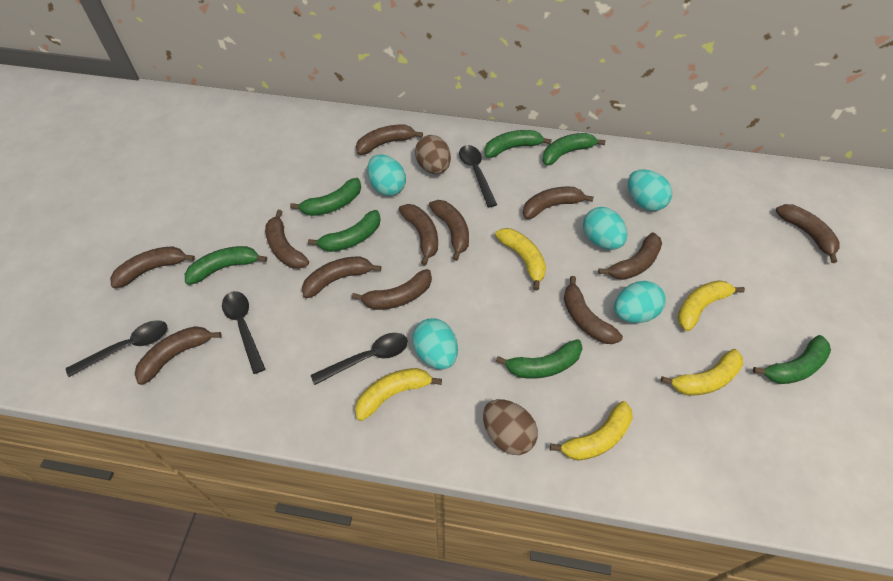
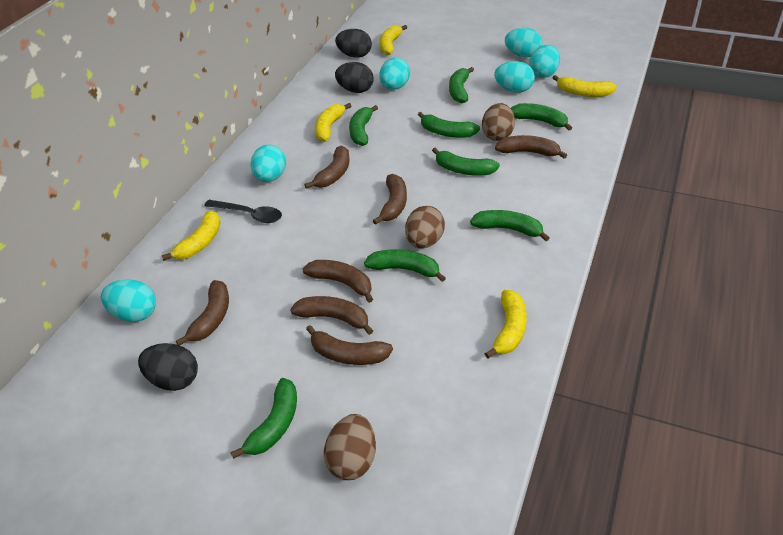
black egg: none = 0 -> [138,343,198,391] [335,29,372,58] [335,62,374,93] = 3
black spoon: [66,320,168,377] [222,291,265,374] [311,333,408,385] [459,145,497,208] = 4 -> [204,200,282,223] = 1
brown banana: [110,246,195,289] [135,326,221,385] [265,210,309,269] [302,256,381,298] [352,269,432,310] [356,125,423,155] [398,204,438,265] [429,200,469,261] [523,187,594,219] [564,276,623,344] [598,232,662,280] [776,204,840,263] = 12 -> [176,280,229,346] [290,296,373,335] [303,260,373,303] [305,146,350,189] [306,325,393,365] [373,174,407,225] [495,135,567,159] = 7
brown egg: [415,135,451,174] [483,399,538,455] = 2 -> [324,414,376,480] [405,206,445,248] [482,103,515,141] = 3
green banana: [185,246,267,285] [290,178,361,216] [308,210,381,252] [484,130,552,158] [496,339,583,379] [542,133,606,166] [753,335,831,384] = 7 -> [231,378,297,459] [349,105,378,146] [364,250,446,282] [418,112,480,138] [432,148,500,176] [449,67,474,103] [470,210,550,241] [511,103,572,130] = 8
turquoise egg: [367,154,406,196] [412,318,458,369] [583,207,627,250] [614,281,666,323] [628,169,672,211] = 5 -> [101,279,156,322] [251,145,286,182] [379,58,410,90] [494,61,535,93] [505,28,542,57] [529,45,560,78] = 6

